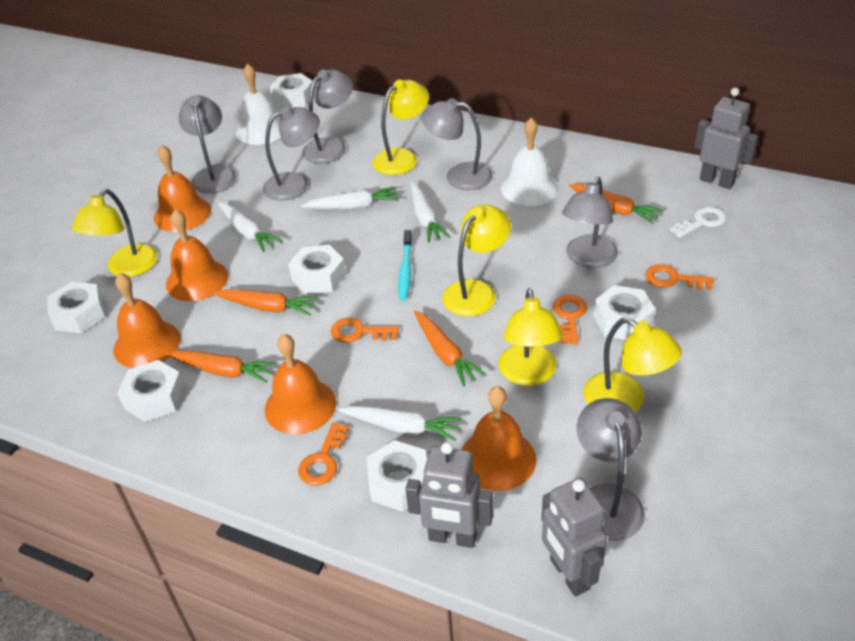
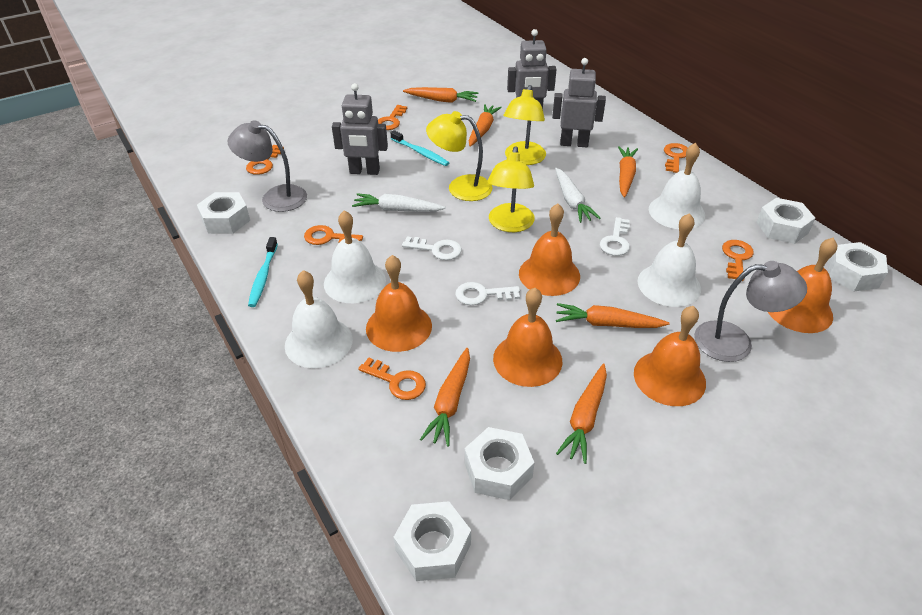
grey lamp: [178,96,236,194] [263,106,320,201] [302,69,353,164] [421,98,493,190] [562,177,618,268] [577,398,645,541] = 6 -> [228,120,307,212] [694,261,807,362] = 2
orange carrot: [166,350,276,383] [213,289,318,316] [414,311,487,387] [569,184,663,224] = 4 -> [403,87,479,103] [420,348,470,446] [469,104,502,147] [556,303,669,328] [556,363,607,464] [618,146,638,198] = 6
orange key: [298,422,349,485] [331,318,399,343] [553,295,587,344] [645,264,714,290] = 4 -> [246,145,284,175] [304,225,363,245] [358,357,426,400] [378,105,407,130] [664,143,688,173] [722,240,754,281] = 6
turquoise toothbrush: [398,230,412,301] = 1 -> [248,237,278,307] [391,130,449,166] = 2
white bell: [236,63,281,145] [501,118,558,206] = 2 -> [285,270,353,368] [324,210,386,303] [638,213,701,307] [649,143,705,229] = 4
white carrot: [218,202,282,252] [301,187,399,209] [339,406,462,441] [411,182,451,243] = 4 -> [352,193,446,212] [555,168,600,223] = 2
white key: [670,207,726,238] = 1 -> [402,236,462,260] [455,282,520,305] [600,217,630,256] = 3
white nut: [47,282,105,333] [117,360,185,422] [270,73,314,109] [288,245,346,295] [366,440,427,512] [593,285,655,340] = 6 -> [197,192,250,234] [394,501,471,581] [465,427,535,500] [756,198,815,244] [828,242,888,291] = 5
yellow lamp: [72,189,158,277] [373,80,429,175] [443,204,511,316] [499,288,563,386] [583,317,682,412] = 5 -> [426,111,493,201] [487,146,535,232] [503,85,546,165] = 3

